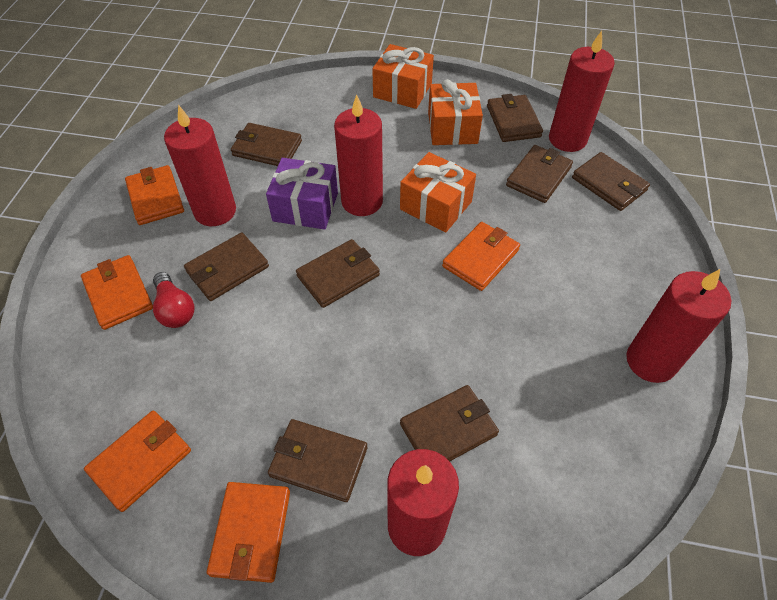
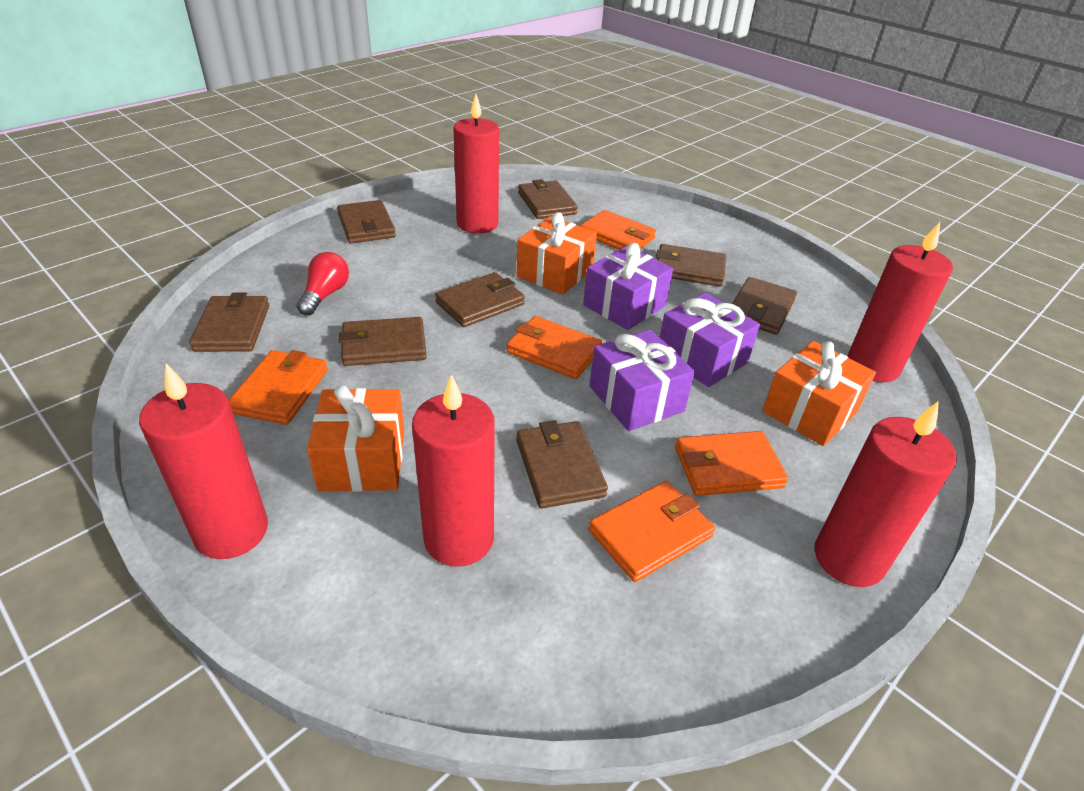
purple gift: [266,158,338,230] = 1 -> [583,243,673,330] [589,330,695,431] [660,292,760,387] = 3

